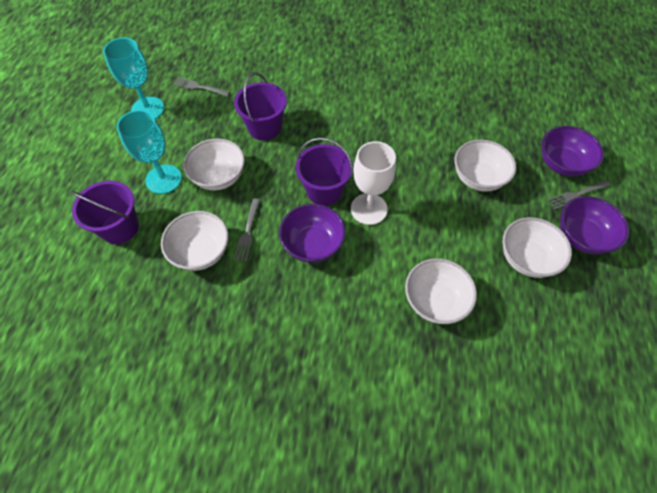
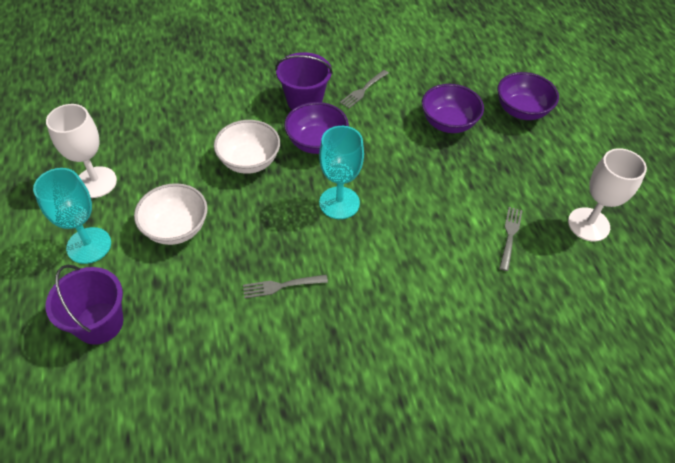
purple bucket: [70,181,139,244] [234,73,287,141] [296,138,353,206] = 3 -> [46,265,123,345] [275,52,333,110] = 2
white bowl: [161,211,229,271] [183,139,245,190] [405,258,477,324] [455,139,516,192] [503,217,572,278] = 5 -> [134,183,207,245] [214,120,280,174] = 2
white goblet: [351,141,396,225] = 1 -> [46,104,117,198] [568,148,647,242] = 2

